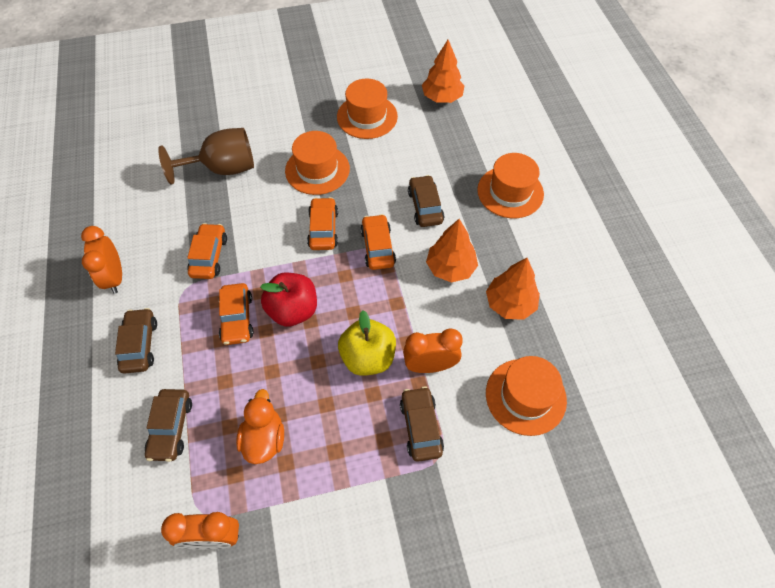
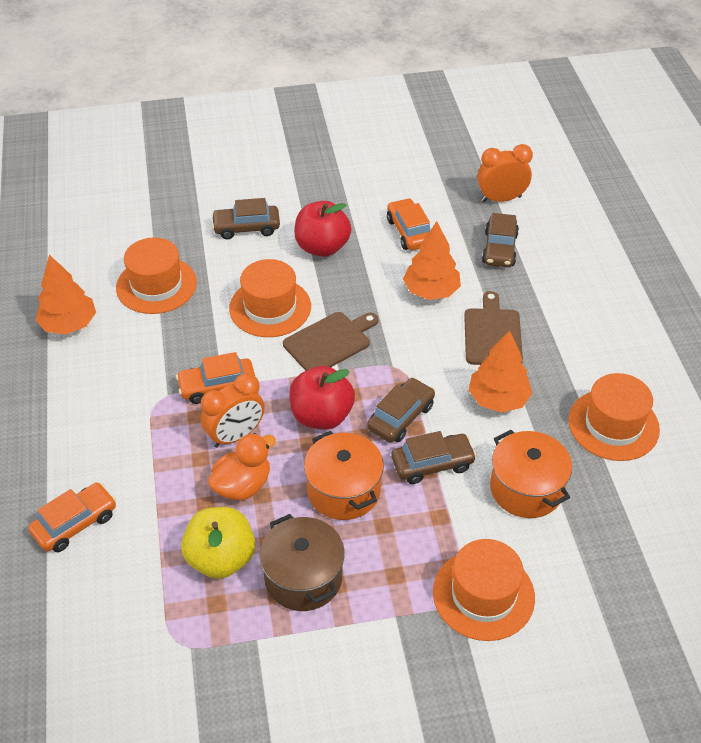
brown cutting board: none = 0 -> [283,312,378,371] [464,291,523,365] = 2
brown goblet: [158,128,254,185] = 1 -> none = 0
brown pot: none = 0 -> [259,514,345,611] = 1
orange car: [187,223,227,279] [219,283,253,345] [307,197,338,250] [360,214,396,270] = 4 -> [28,483,116,552] [176,352,255,404] [387,198,430,250] = 3
orange clock: [81,226,122,294] [161,512,239,550] [403,329,463,373] = 3 -> [201,373,265,448] [477,144,533,202] = 2
orange pot: none = 0 -> [304,431,384,520] [490,430,572,518] = 2
red apple: [260,273,317,327] = 1 -> [289,366,355,430] [294,201,351,257] = 2

